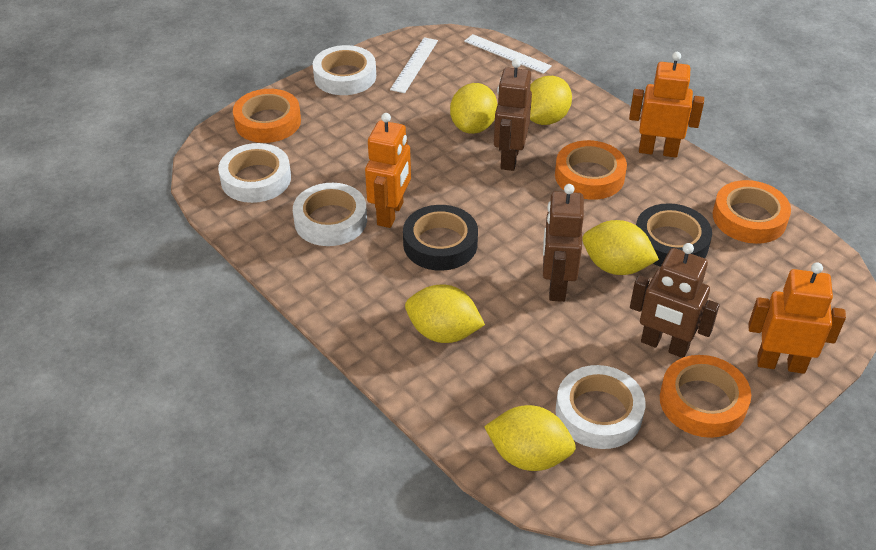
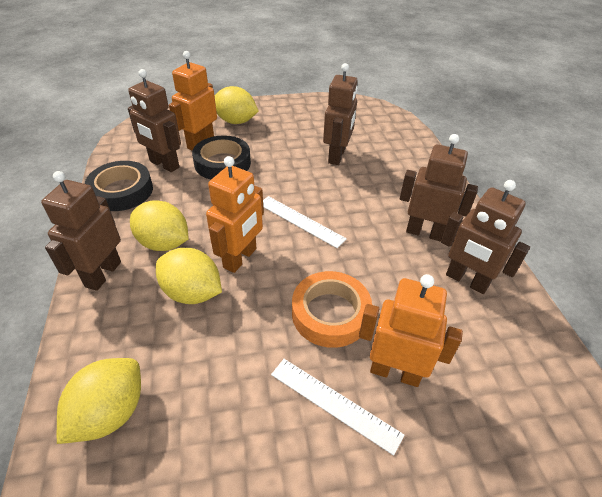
brown robot: [494,58,532,171] [543,184,584,302] [630,243,720,358] = 3 -> [41,171,121,291] [128,69,181,172] [323,63,358,165] [400,134,478,242] [441,180,530,294] = 5
orange tape: [233,89,301,143] [555,140,627,200] [660,355,751,438] [713,180,791,244] = 4 -> [292,271,372,348] = 1
white tape: [218,143,291,203] [293,183,367,246] [313,45,376,95] [555,365,645,449] = 4 -> none = 0
yellow lemon: [405,284,485,343] [450,83,498,134] [484,405,576,471] [530,76,572,125] [582,220,659,275] = 5 -> [57,358,141,444] [130,200,188,251] [156,248,222,304] [215,86,259,124] = 4

